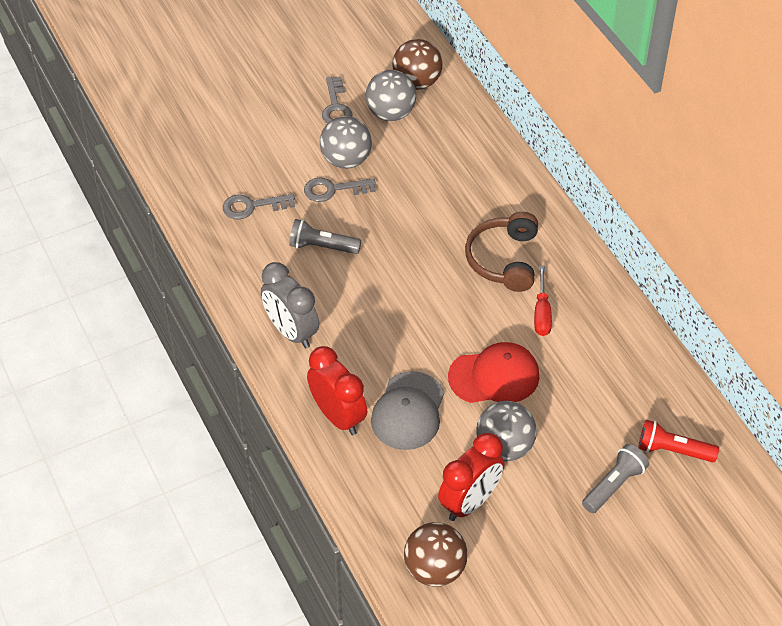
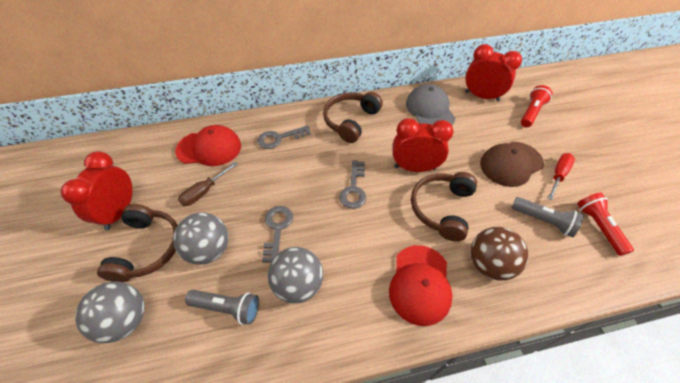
brown ball: [392,39,442,90] [404,522,468,587] = 2 -> [470,227,528,281] = 1
brown cap: none = 0 -> [480,142,544,187] = 1
brown headphones: [465,212,538,292] = 1 -> [97,204,177,282] [323,92,383,143] [411,172,477,242] = 3
brown screwdriver: none = 0 -> [178,162,238,206] = 1
grey clock: [261,262,319,348] = 1 -> none = 0
red cap: [448,342,540,403] = 1 -> [175,125,241,166] [389,245,453,326] = 2
red clock: [307,346,367,435] [438,433,504,521] = 2 -> [61,151,132,231] [393,118,454,172] [465,44,522,102] = 3
red flashlight: [638,420,719,462] = 1 -> [521,85,553,127] [577,193,634,256] = 2

